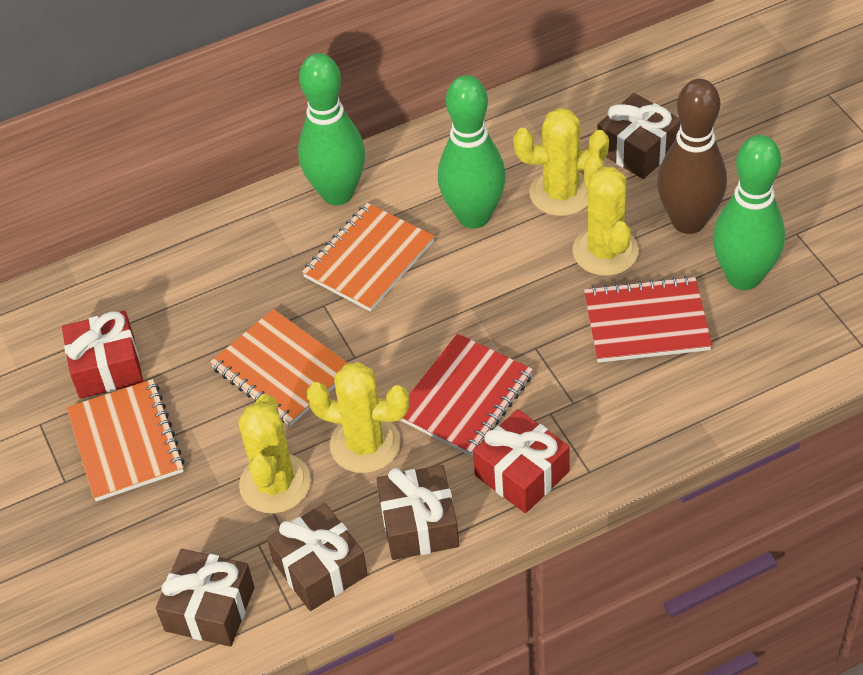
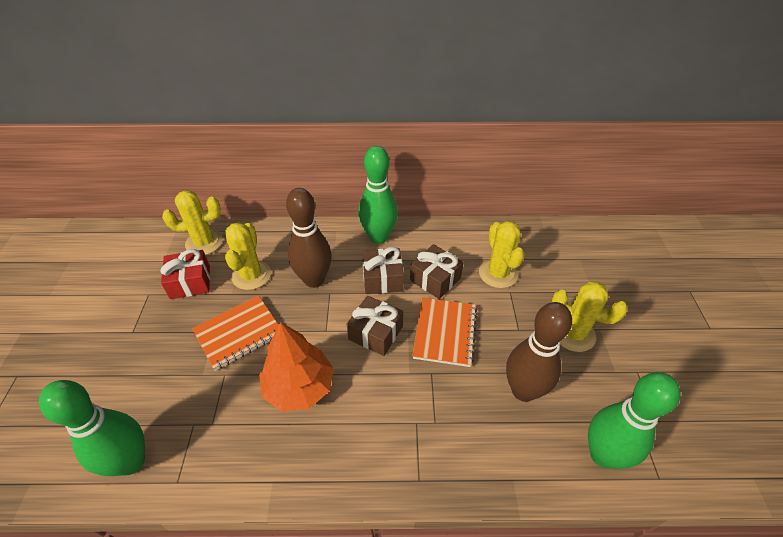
brown bowling pin: [657,79,727,234] = 1 -> [286,188,332,288] [506,302,572,402] = 2
brown gift: [156,549,254,647] [267,503,368,611] [377,465,459,560] [597,93,681,179] = 4 -> [347,296,403,356] [362,247,404,294] [410,244,464,299] = 3
orange notebook: [67,379,185,501] [210,309,348,426] [302,203,435,312] = 3 -> [192,296,278,371] [413,298,477,367] = 2
orange tree: none = 0 -> [259,322,334,412] = 1
red gift: [62,311,143,399] [473,409,569,513] = 2 -> [160,249,210,299] = 1
red notebook: [400,333,533,456] [584,276,712,363] = 2 -> none = 0

